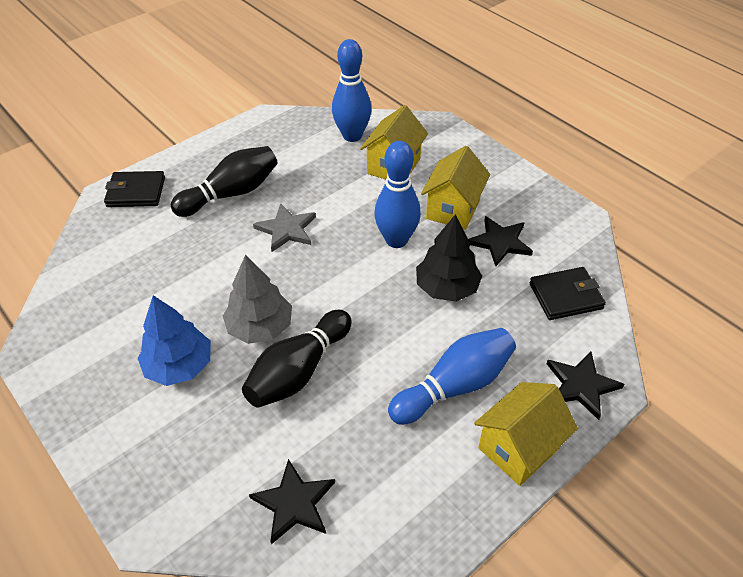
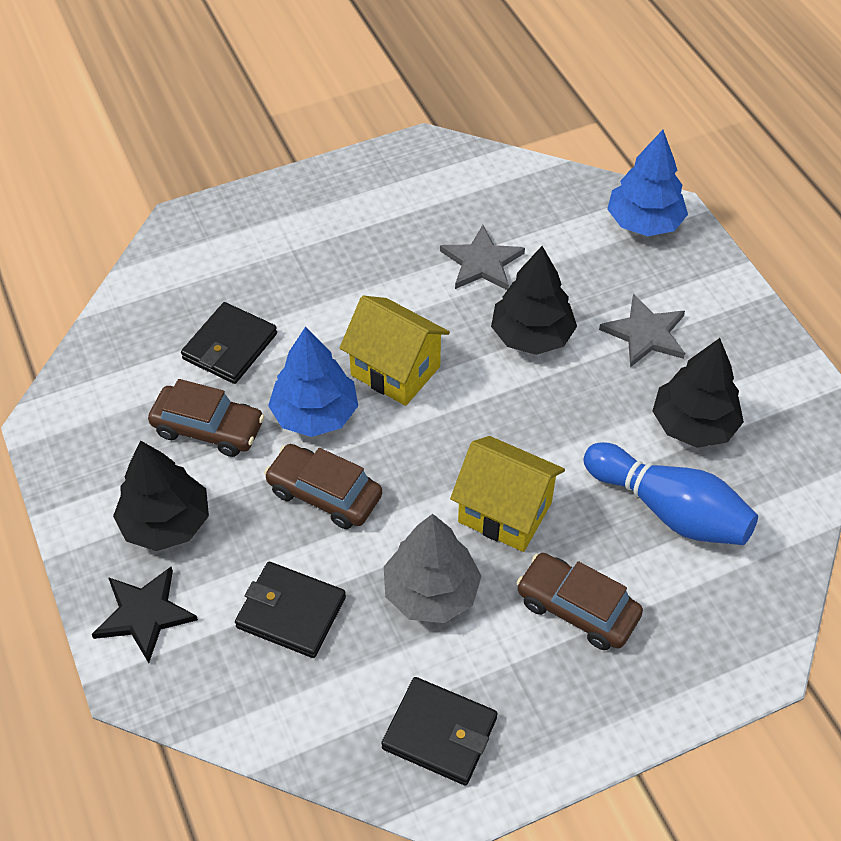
black bowling pin: [171,146,278,217] [242,310,352,408] = 2 -> none = 0
black star: [249,459,335,544] [468,216,533,266] [547,351,624,420] = 3 -> [91,567,198,663] = 1
black tree: [416,214,482,302] = 1 -> [113,440,209,551] [491,246,577,355] [653,338,744,448] = 3
black wallet: [104,171,165,207] [529,267,606,320] = 2 -> [181,302,277,384] [235,562,346,658] [381,677,497,786] = 3
blue bowling pin: [332,39,371,142] [374,141,421,248] [388,328,516,425] = 3 -> [583,442,758,545] = 1
blue tree: [138,295,211,386] = 1 -> [268,327,358,437] [607,130,688,236] = 2
brown car: none = 0 -> [148,379,265,457] [264,444,382,529] [517,553,643,650] = 3
grey star: [253,203,316,252] = 1 -> [440,225,525,290] [599,294,685,367] = 2
yellow house: [360,105,428,180] [421,146,490,230] [474,382,578,486] = 3 -> [340,296,450,406] [450,436,565,552] = 2

